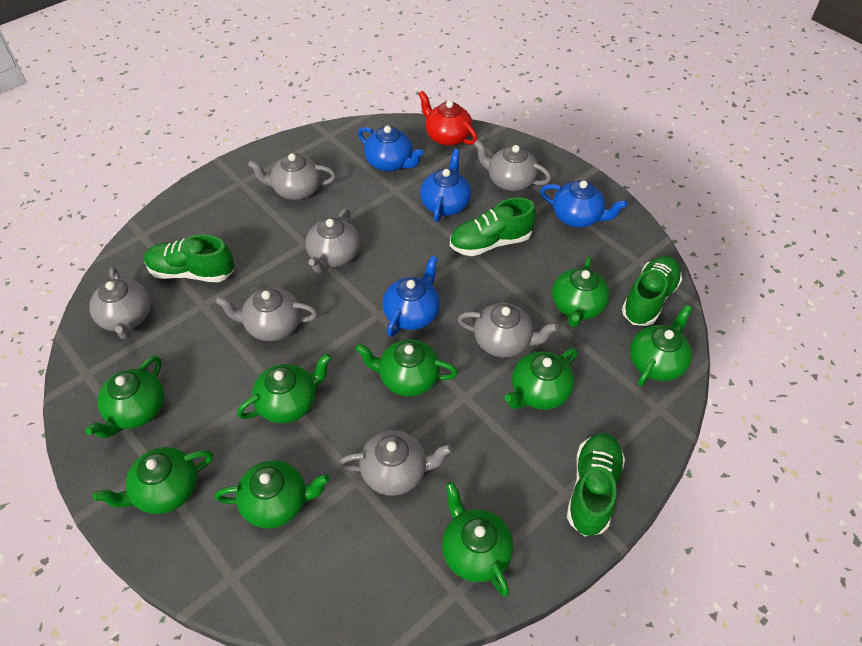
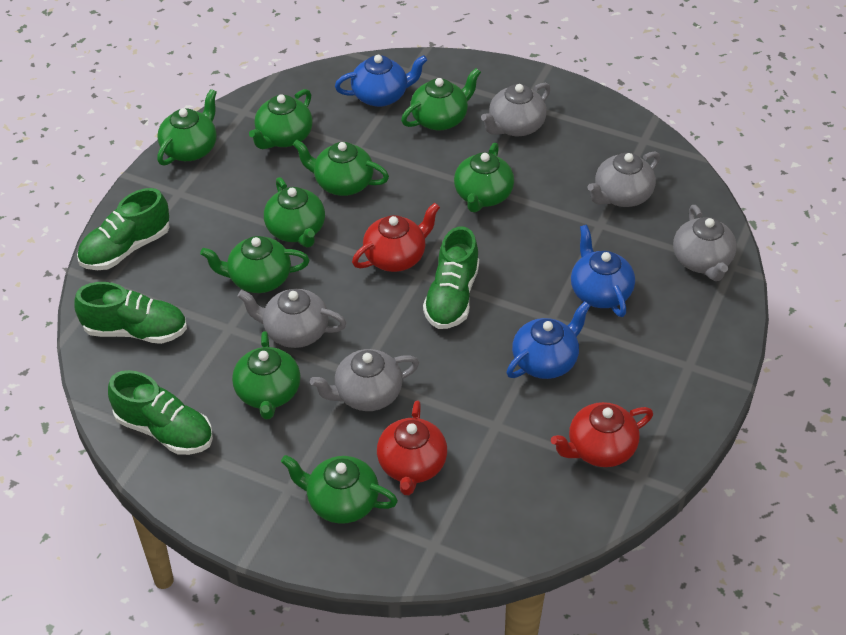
blue teapot: [358,126,424,172] [383,256,440,337] [420,149,471,222] [540,180,627,228] = 4 -> [335,55,427,107] [507,301,590,379] [571,225,635,317] = 3
grey teapot: [89,267,151,339] [215,288,317,341] [248,153,336,200] [305,208,360,273] [339,430,452,496] [458,303,558,357] [474,140,551,191] = 7 -> [238,289,346,348] [310,349,419,411] [481,83,551,136] [587,151,660,207] [673,205,737,281] = 5
red teapot: [418,91,478,146] = 1 -> [352,203,440,272] [377,400,447,495] [551,402,653,467] = 3

